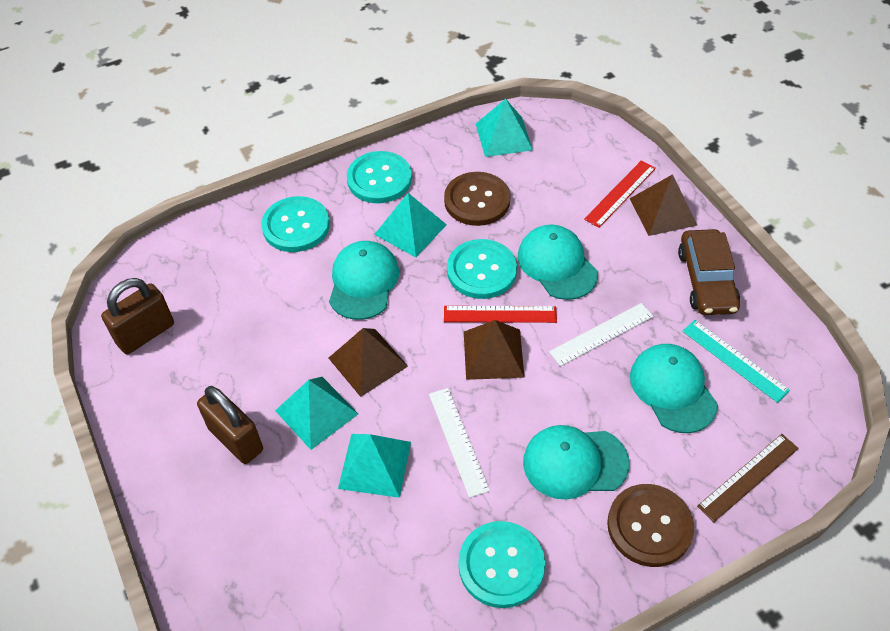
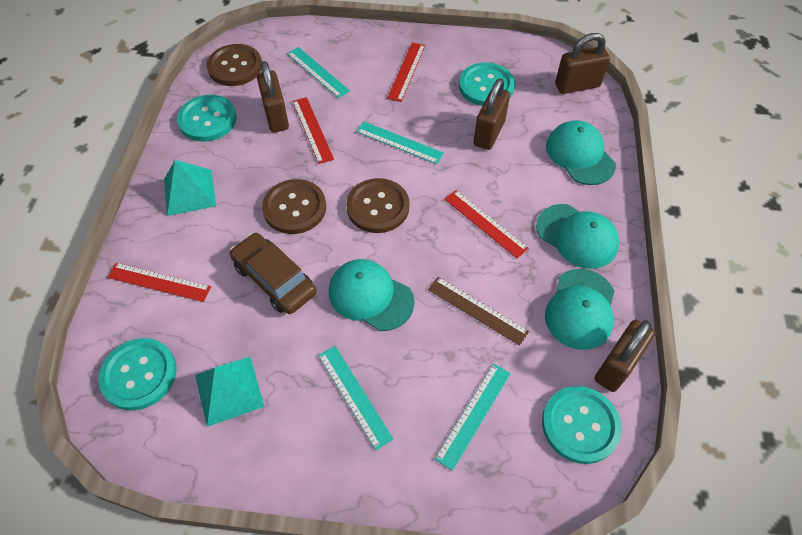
brown button: [444,172,511,226] [607,484,694,567] = 2 -> [207,44,262,86] [262,179,326,234] [346,178,409,233] = 3
brown padlock: [101,278,174,354] [197,386,263,464] = 2 -> [257,61,289,132] [474,78,510,150] [555,33,610,94] [595,320,655,392] = 4
brown pyramid: [329,328,408,397] [464,320,525,380] [629,174,698,236] = 3 -> none = 0
red ruler: [444,306,557,323] [584,160,656,228] = 2 -> [107,263,211,302] [292,97,334,164] [387,42,425,102] [444,190,529,259] = 4
turquoise pyramid: [275,377,358,450] [338,434,411,498] [374,193,447,258] [476,99,533,157] = 4 -> [164,160,216,216] [195,357,264,427] = 2
turquoise ruler: [682,320,790,403] = 1 -> [287,47,350,98] [318,346,393,450] [356,121,444,164] [435,364,511,471] = 4
white ruler: [429,388,490,498] [549,303,653,366] = 2 -> none = 0

